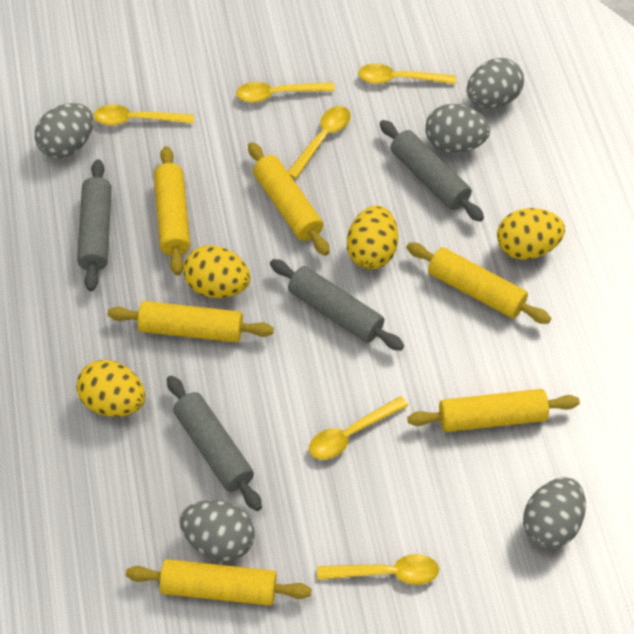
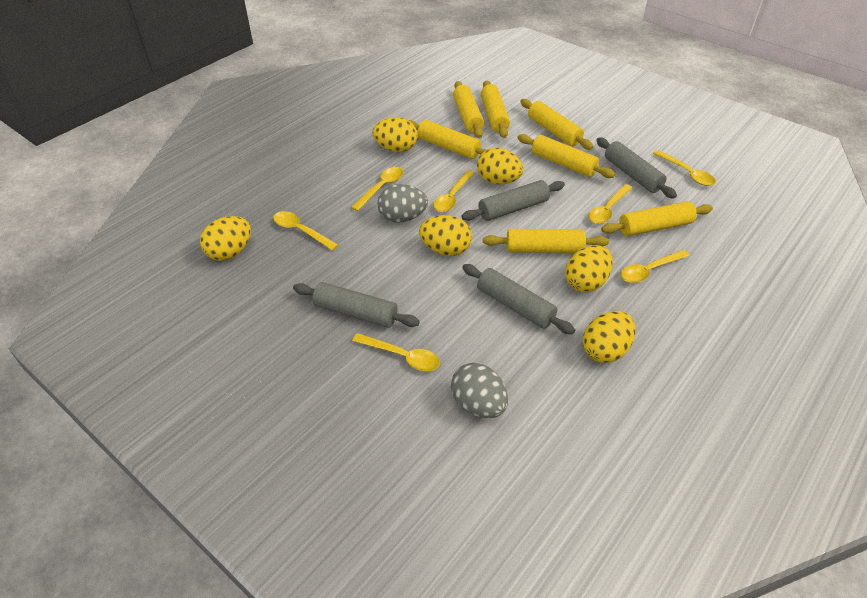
grey egg: [34,103,94,158] [180,500,255,562] [425,104,490,153] [467,58,524,108] [523,477,586,549] = 5 -> [377,184,428,223] [451,363,508,418] = 2
yellow egg: [76,360,145,417] [183,245,250,298] [347,206,398,269] [497,208,565,260] = 4 -> [200,216,251,261] [372,117,417,152] [419,215,472,256] [477,148,523,185] [565,245,613,292] [583,311,636,363] = 6
yellow rolling pin: [108,301,274,343] [126,559,311,606] [154,146,190,275] [248,142,330,256] [406,243,551,324] [407,389,580,432] = 6 -> [409,120,488,159] [453,81,484,138] [481,81,510,138] [483,229,609,253] [517,134,615,178] [520,99,593,150] [601,201,713,236] = 7
yellow spoon: [94,104,194,126] [236,82,335,103] [288,106,351,179] [309,396,408,460] [317,554,439,585] [358,64,456,84] = 6 -> [273,211,339,251] [351,167,403,211] [352,333,440,371] [433,170,475,212] [589,184,632,224] [621,250,690,283] [653,150,716,186] = 7

